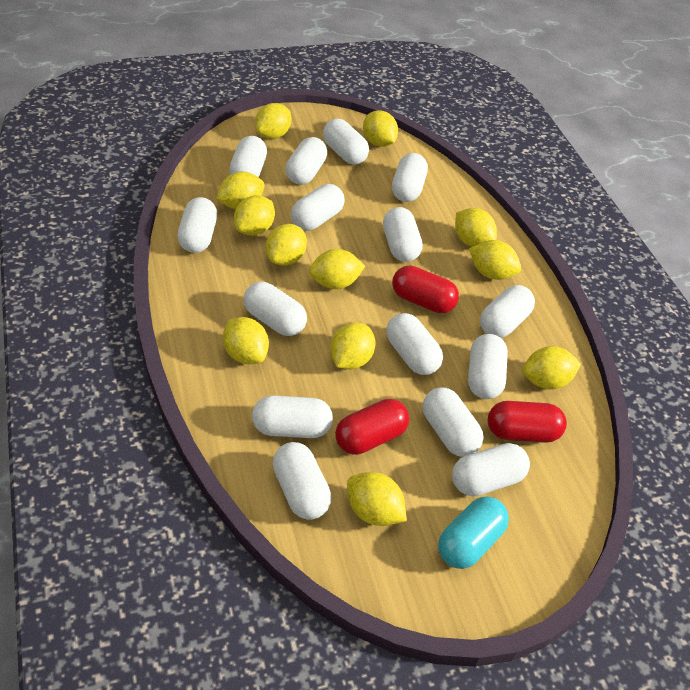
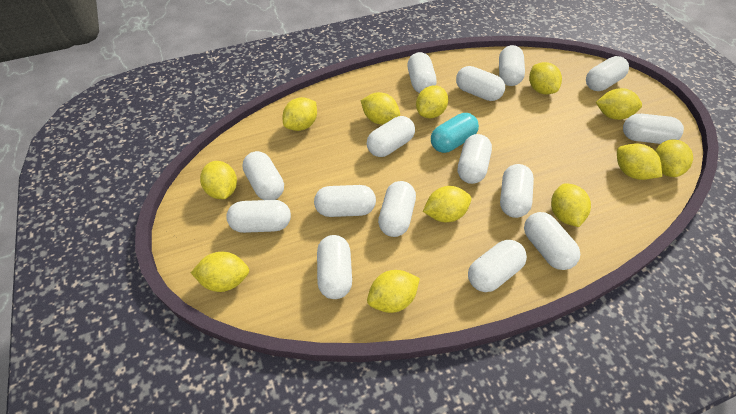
red capsule: [335,399,409,455] [392,265,459,313] [488,401,567,443] = 3 -> none = 0

